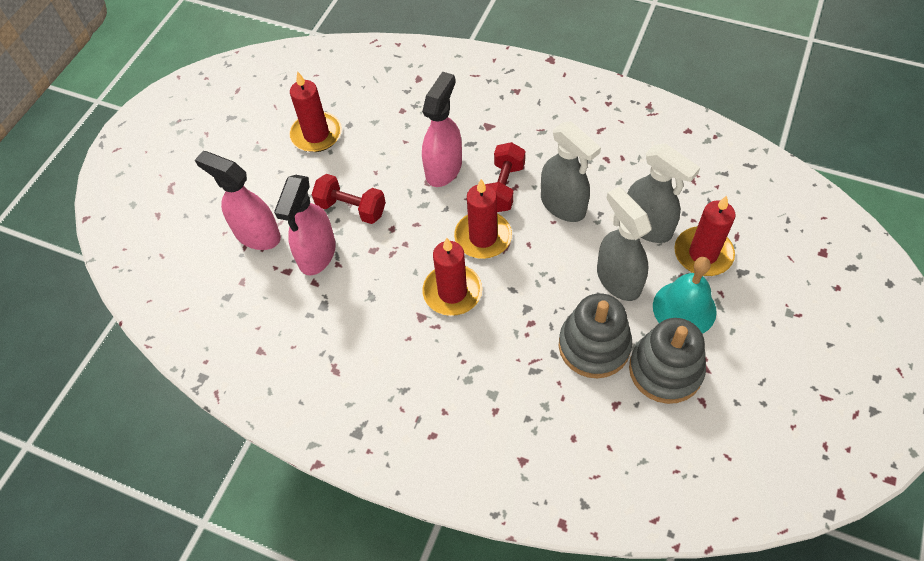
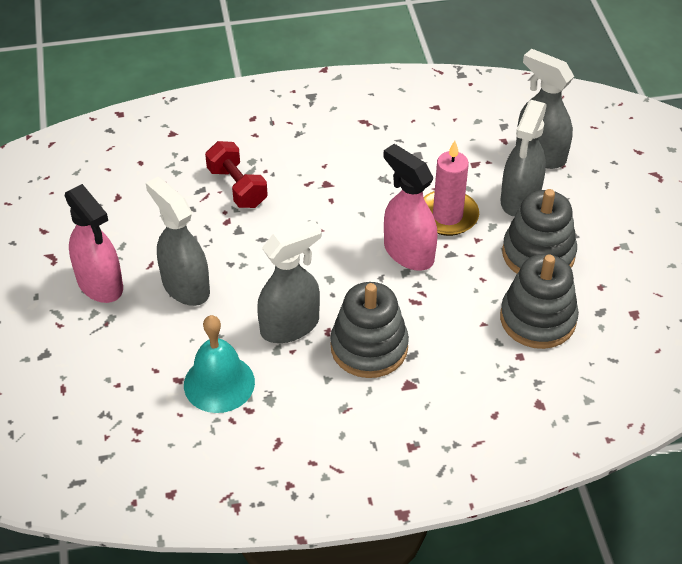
grey spray bottle: [541,121,601,222] [597,187,652,301] [627,143,700,243] = 3 -> [146,177,210,306] [257,220,322,343] [500,100,547,216] [516,49,574,169] = 4
grey stacking toy: [559,293,632,378] [629,318,706,404] = 2 -> [330,282,409,378] [500,254,579,349] [502,189,577,274] = 3
pink candle: none = 0 -> [424,141,479,236] = 1
pink spray bottle: [195,151,281,250] [274,175,336,275] [422,72,462,187] = 3 -> [65,184,123,303] [383,144,437,270] = 2
red candle: [289,71,342,152] [422,238,482,316] [454,179,512,259] [674,196,736,276] = 4 -> none = 0
red dumbbell: [312,174,386,224] [485,142,525,212] = 2 -> [205,141,268,208] = 1

